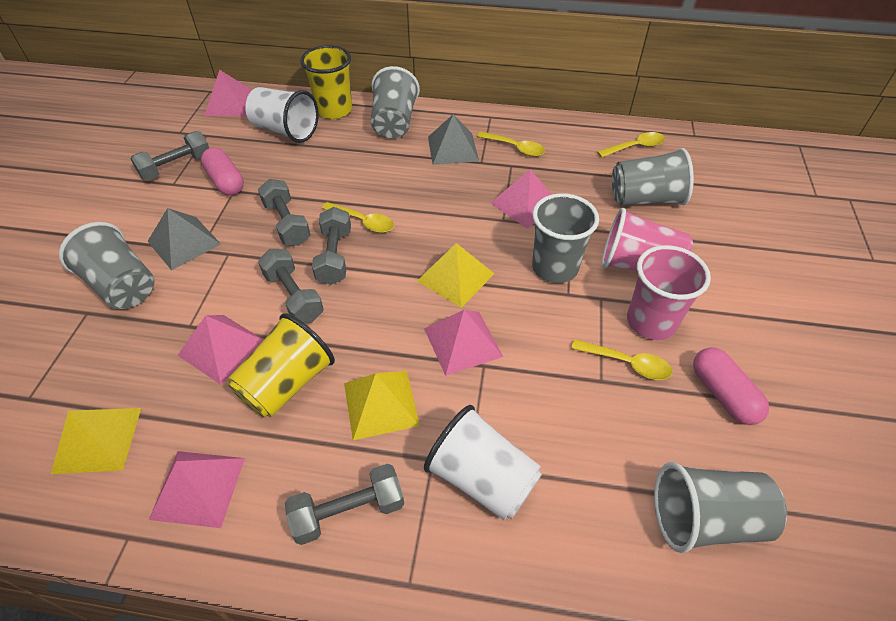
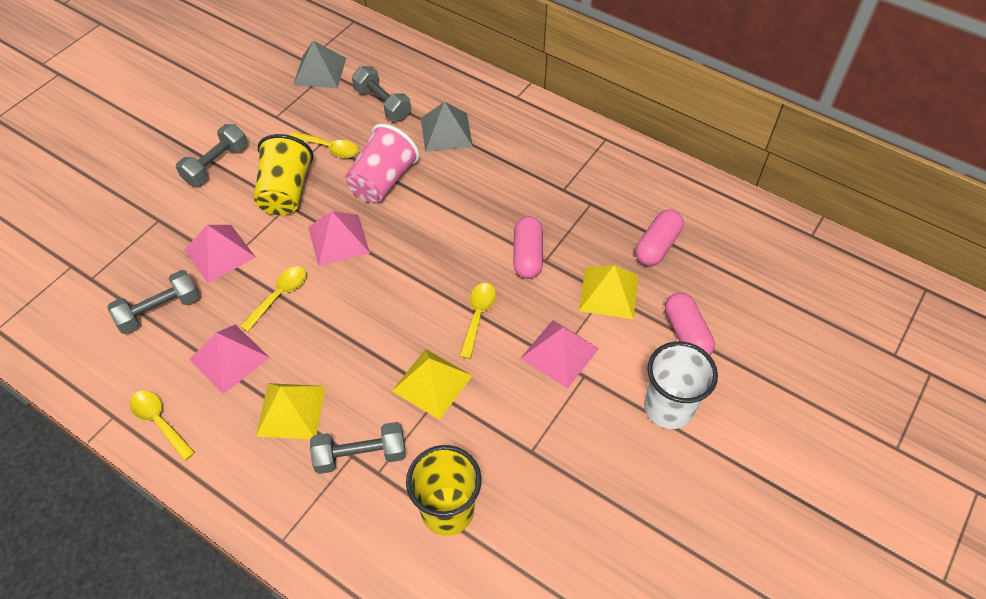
grey cup: [59,222,155,309] [371,66,420,139] [532,193,599,283] [612,148,694,206] [654,462,787,553] = 5 -> none = 0
grey dumbbell: [130,131,209,181] [258,179,311,246] [258,249,324,323] [285,464,404,545] [312,207,351,285] = 5 -> [107,270,199,334] [176,124,248,186] [310,422,406,474] [352,66,411,121] = 4
pink capsule: [201,147,244,196] [693,347,769,425] = 2 -> [513,216,543,279] [635,209,683,266] [665,292,715,355] = 3
pink cup: [602,208,693,271] [627,245,711,340] = 2 -> [345,124,419,203] = 1
pink pyramid: [149,451,245,528] [178,315,264,385] [204,70,252,116] [424,310,503,376] [491,169,552,228] = 5 -> [184,225,255,283] [189,325,270,394] [308,211,370,266] [520,320,599,389] = 4
white cup: [245,87,319,143] [424,405,542,520] = 2 -> [644,341,718,429] = 1

